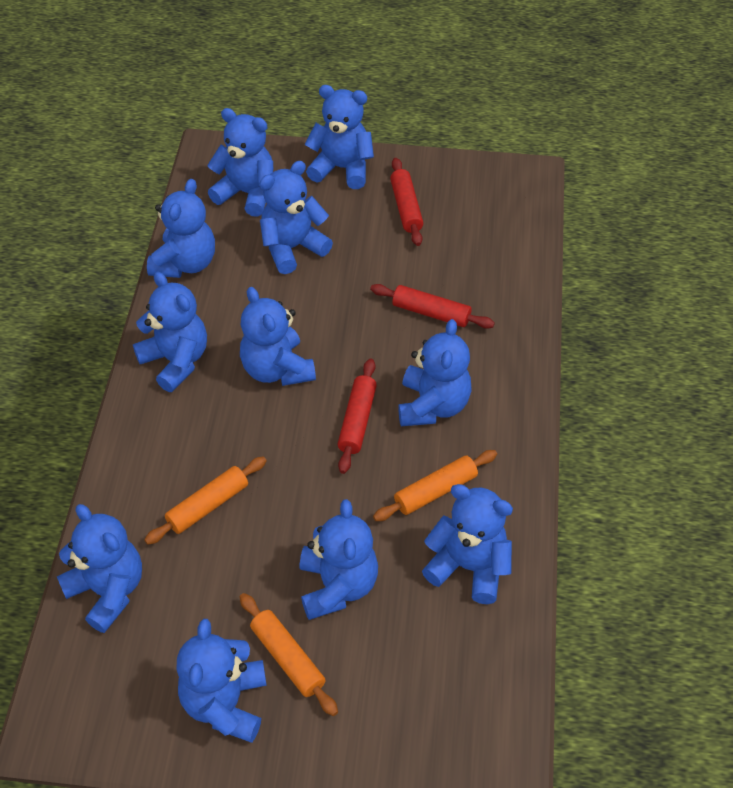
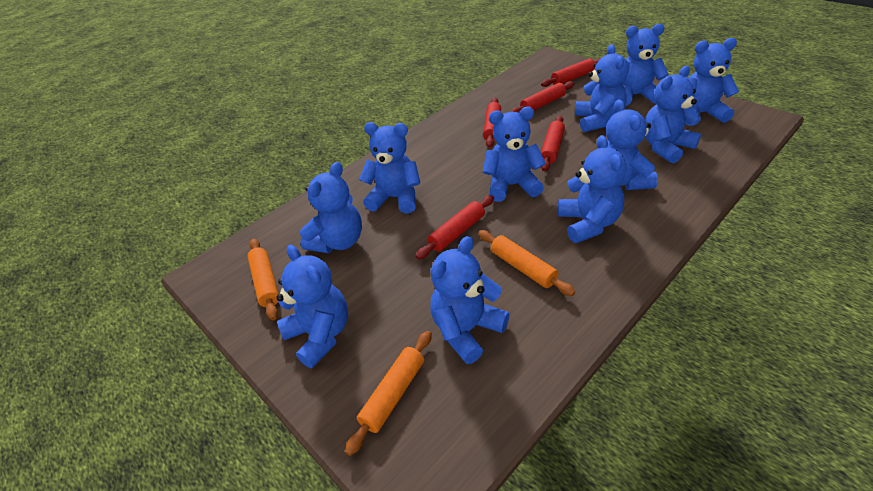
red rolling pin: [338,358,377,474] [370,284,495,329] [390,158,423,246] = 3 -> [416,195,494,259] [483,98,501,148] [511,81,575,113] [541,58,601,87] [541,116,565,171] = 5

